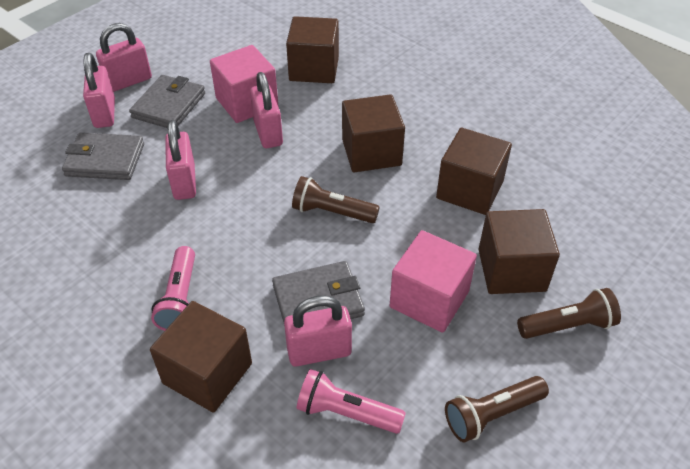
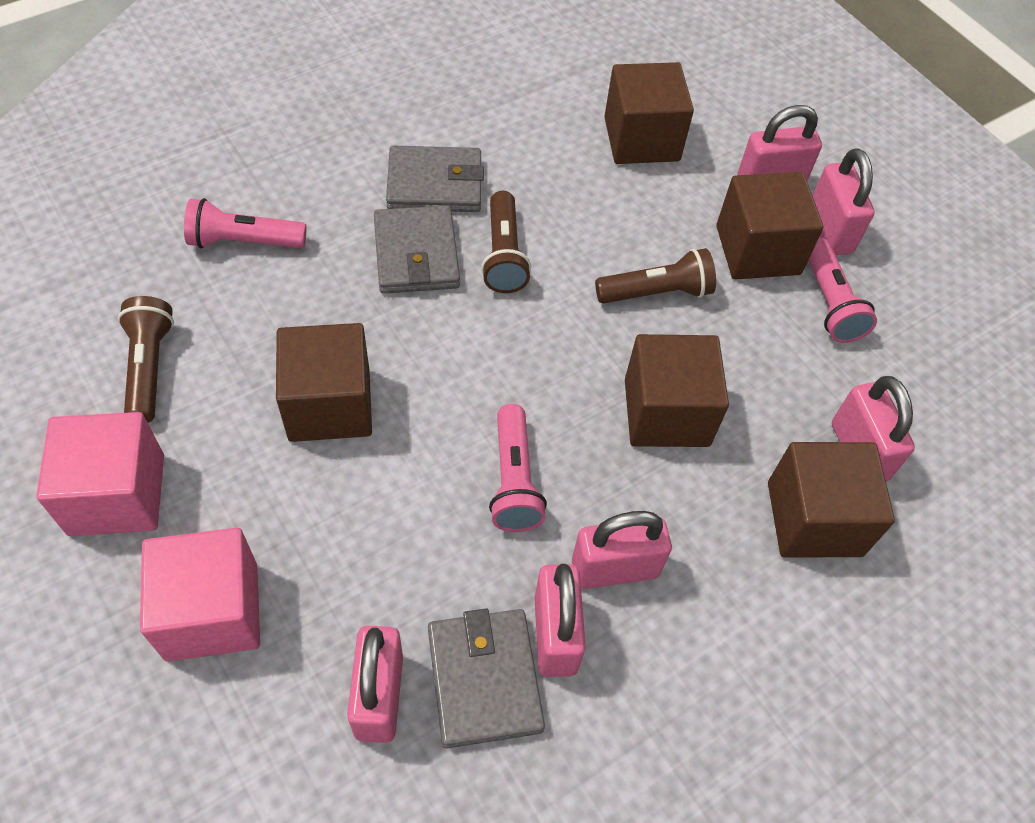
pink flashlight: [151,246,195,331] [296,369,406,434] = 2 -> [184,198,307,248] [489,404,547,532] [809,238,877,343] = 3
pink padlock: [83,53,115,128] [96,23,152,92] [165,120,196,200] [250,72,283,148] [284,295,352,367] = 5 -> [347,626,403,743] [534,564,586,677] [572,511,672,589] [737,105,822,181] [812,148,875,255] [832,376,915,482] = 6

